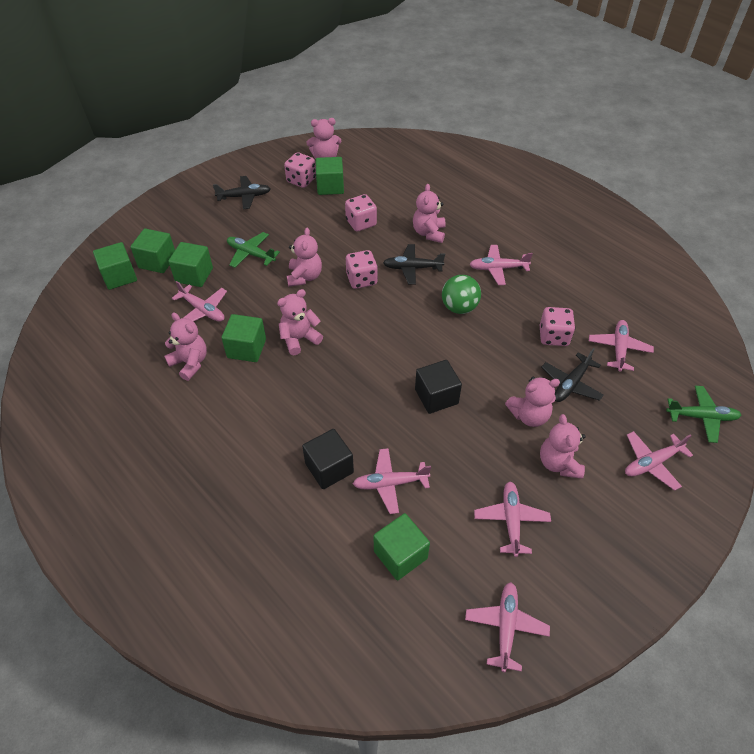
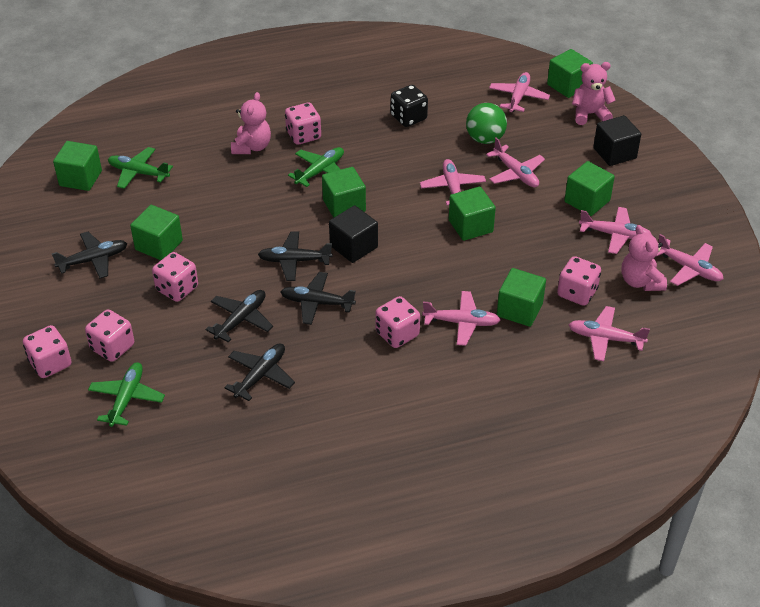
black dice: none = 0 -> [391,85,428,127] = 1
black plane: [213,176,271,209] [383,244,445,285] [542,348,604,402] = 3 -> [52,232,127,279] [205,290,273,343] [224,344,295,401] [258,231,333,281] [281,272,356,325] = 5
green cube: [93,242,137,290] [130,228,175,273] [168,242,213,287] [221,314,266,362] [316,157,344,195] [374,513,430,581] = 6 -> [53,141,102,191] [130,205,183,260] [322,167,366,218] [449,186,496,241] [497,268,546,327] [547,49,593,98] [564,161,615,216] = 7
green plane: [227,232,280,268] [666,386,741,443] = 2 -> [88,362,165,427] [108,147,173,189] [288,147,344,187] = 3
pink dice: [284,152,316,188] [345,194,377,231] [346,250,378,289] [540,307,575,346] = 4 -> [23,325,72,378] [85,309,134,362] [152,252,198,302] [285,103,321,145] [375,296,420,348] [557,256,601,306] = 6
pink teddy bear: [164,312,207,381] [277,289,323,355] [287,227,322,287] [307,118,341,159] [413,184,446,243] [505,377,560,427] [540,414,586,479] = 7 -> [231,92,271,154] [572,62,616,125] [622,225,667,291] = 3

